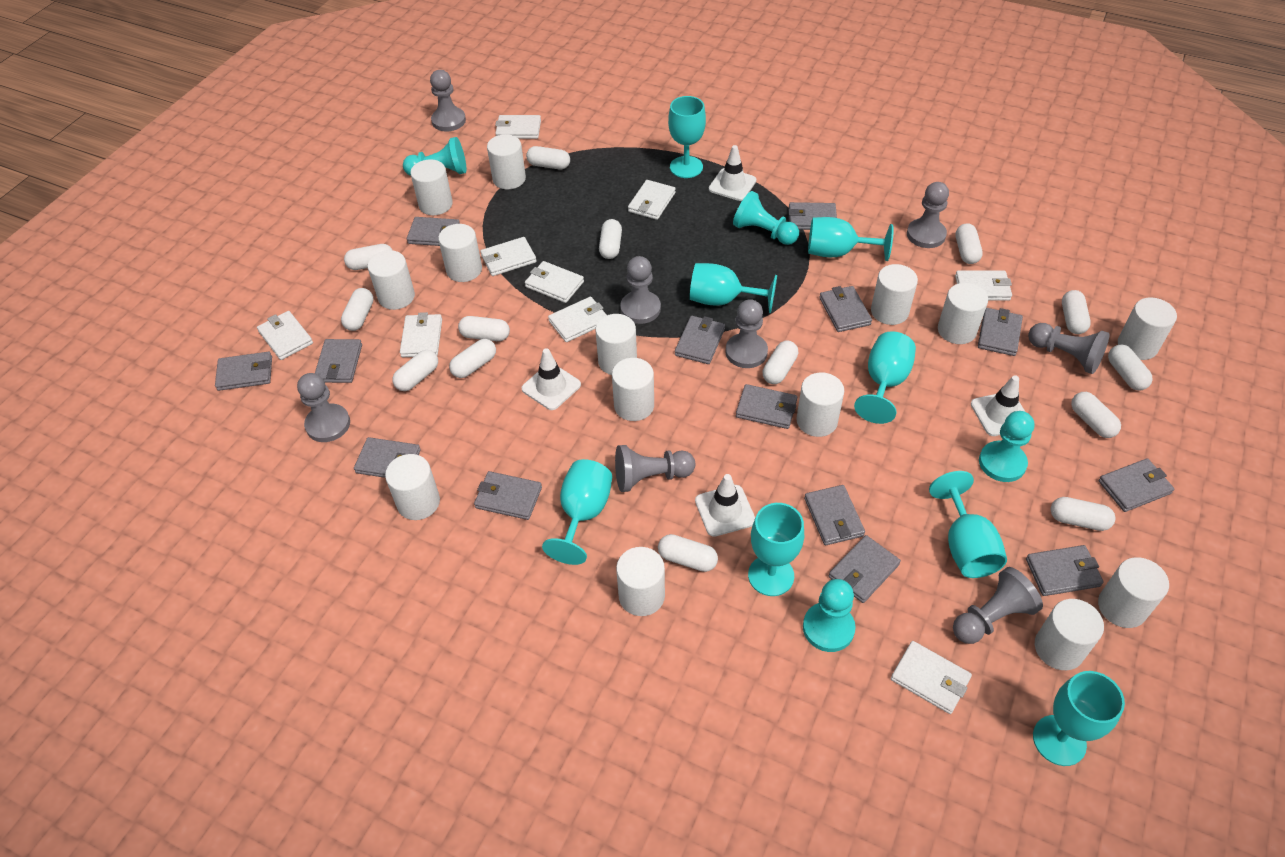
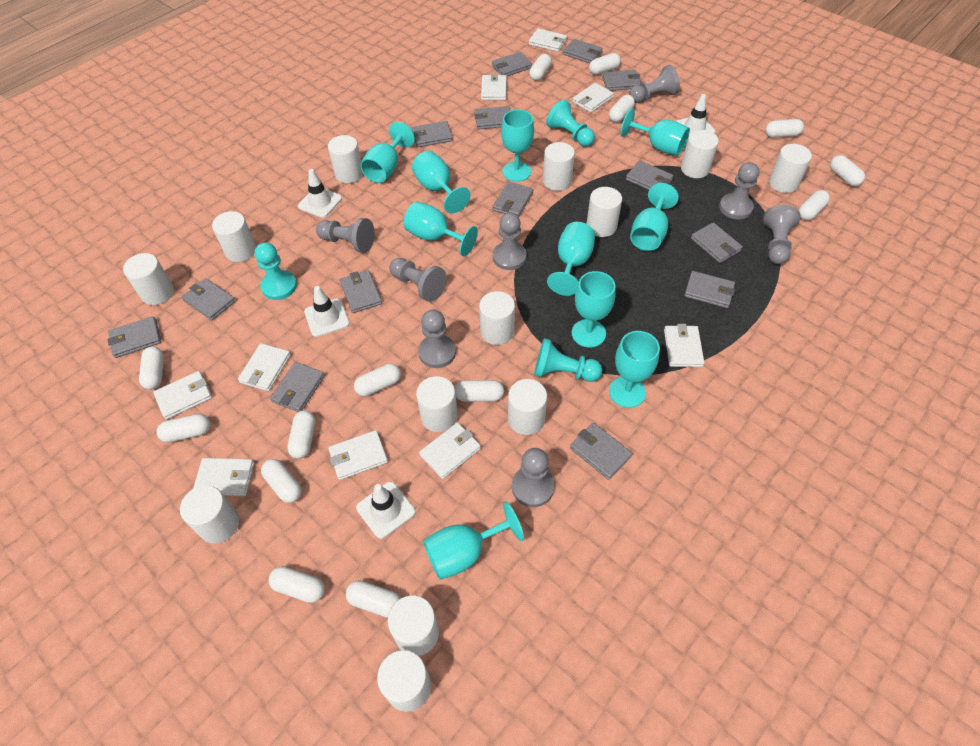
turquoise goblet: [542,459,612,565] [668,96,706,178] [690,263,777,313] [748,503,804,596] [808,217,894,261] [854,331,916,424] [929,471,1007,578] [1033,671,1125,766] = 8 -> [360,122,415,183] [403,201,478,257] [412,151,470,214] [423,502,524,580] [501,109,534,182] [547,222,595,296] [571,271,616,348] [609,331,660,408] [621,108,690,156] [630,183,679,251] = 10
turquoise pawn: [403,137,466,176] [733,191,799,245] [803,579,856,652] [979,411,1034,482] = 4 -> [255,242,297,300] [534,338,602,382] [546,100,595,147] = 3
white cylinder: [368,250,415,310] [385,454,440,520] [410,159,453,215] [438,224,482,282] [487,134,526,189] [595,314,637,375] [612,358,654,421] [616,547,665,616] [796,373,844,437] [871,264,918,325] [938,283,988,344] [1035,599,1104,670] [1098,557,1169,628] [1118,298,1177,360] = 14 -> [123,253,174,305] [180,485,239,544] [212,211,256,262] [328,135,363,183] [377,650,431,712] [388,595,439,656] [416,376,458,432] [479,291,515,345] [508,379,547,435] [543,142,575,191] [587,187,622,237] [681,130,719,178] [769,144,812,193] = 13

